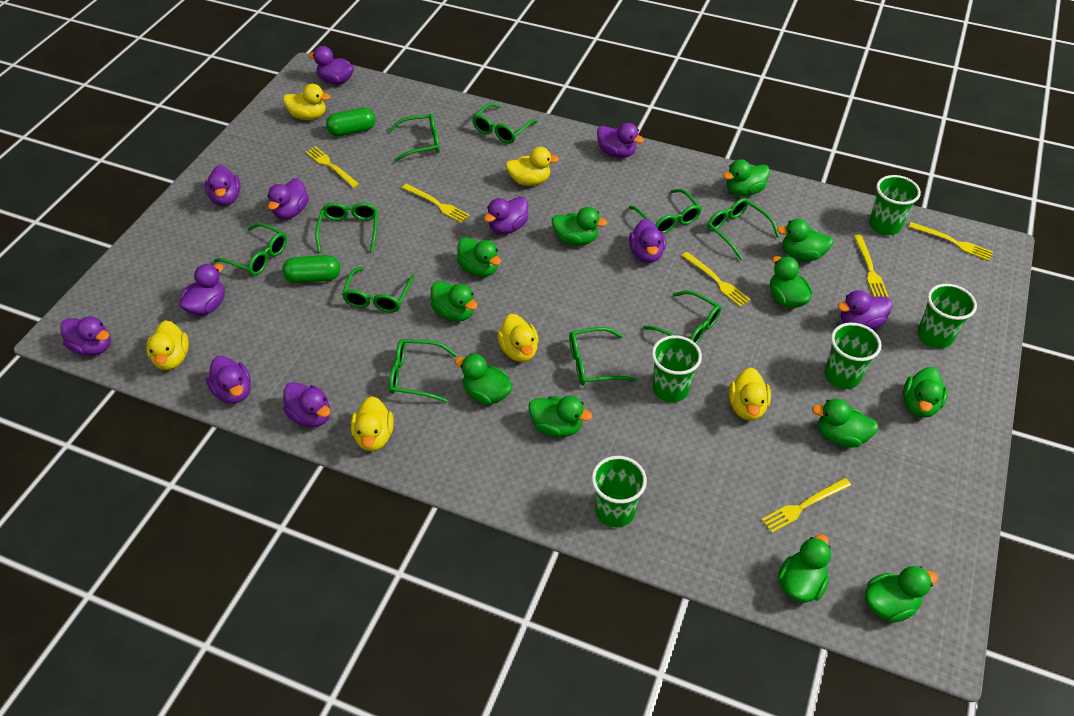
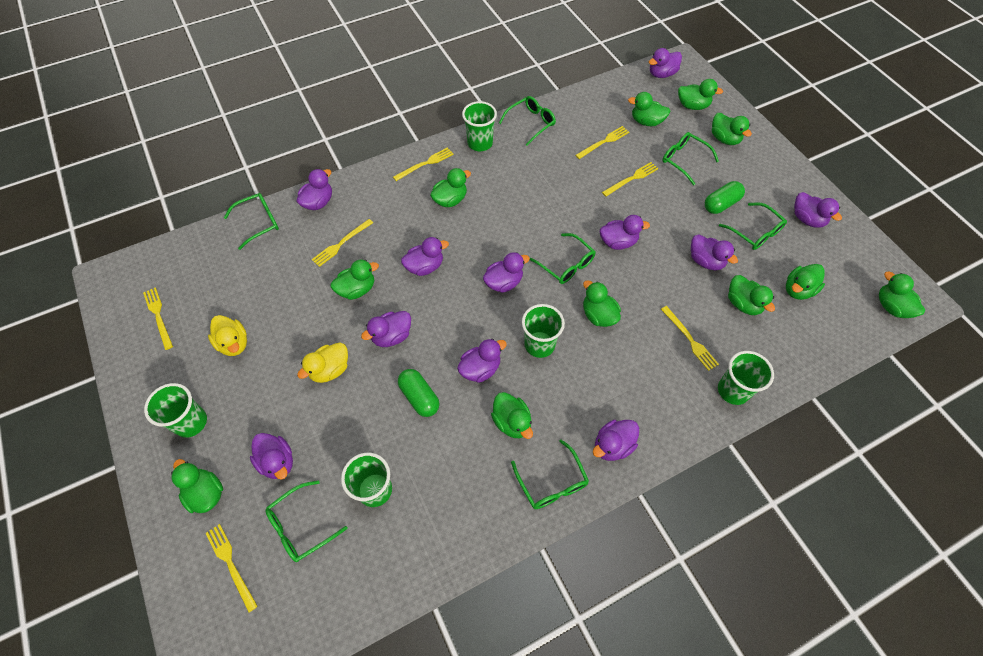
green duck: [431,281,477,322] [455,354,513,405] [457,237,501,277] [528,396,592,437] [552,207,607,245] [723,159,770,196] [770,256,812,308] [777,219,834,261] [778,534,831,603] [812,399,878,448] [865,566,938,623] [903,367,948,418] = 12 -> [171,459,223,513] [331,260,379,300] [430,168,471,207] [491,392,533,439] [583,280,621,327] [628,92,671,126] [678,79,723,110] [712,113,752,145] [728,275,775,315] [786,264,825,300] [879,272,925,318] = 11
green glasses: [214,223,287,275] [315,203,378,253] [342,267,415,313] [388,113,440,162] [389,339,457,403] [472,103,538,143] [569,327,637,385] [629,189,702,234] [643,290,721,344] [707,198,780,260] = 10 -> [224,193,279,250] [265,480,348,562] [499,96,556,146] [511,440,589,509] [529,233,595,284] [662,132,719,185] [719,203,787,250] = 7
yellow duck: [146,320,189,370] [283,84,330,120] [351,396,394,451] [497,314,539,362] [506,147,559,186] [729,368,771,421] = 6 -> [208,315,247,356] [297,343,348,383] = 2
yellow fork: [305,146,359,188] [402,184,470,223] [682,252,751,307] [761,478,851,533] [854,235,889,297] [909,222,993,261] = 6 -> [143,287,173,350] [206,524,258,612] [312,219,373,267] [393,147,454,181] [575,126,629,159] [602,162,659,197] [661,306,719,371] = 7

